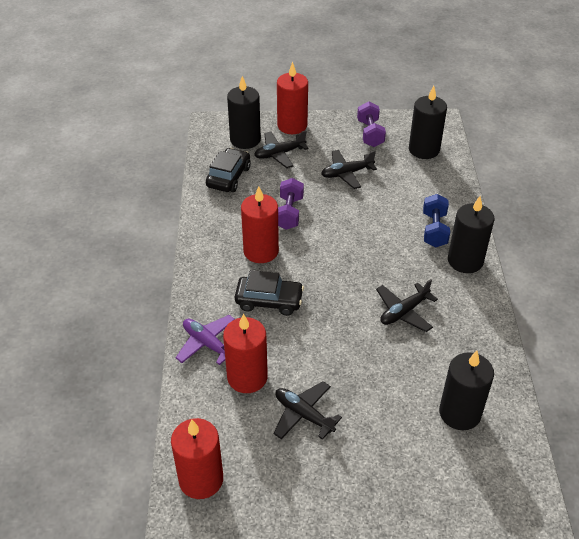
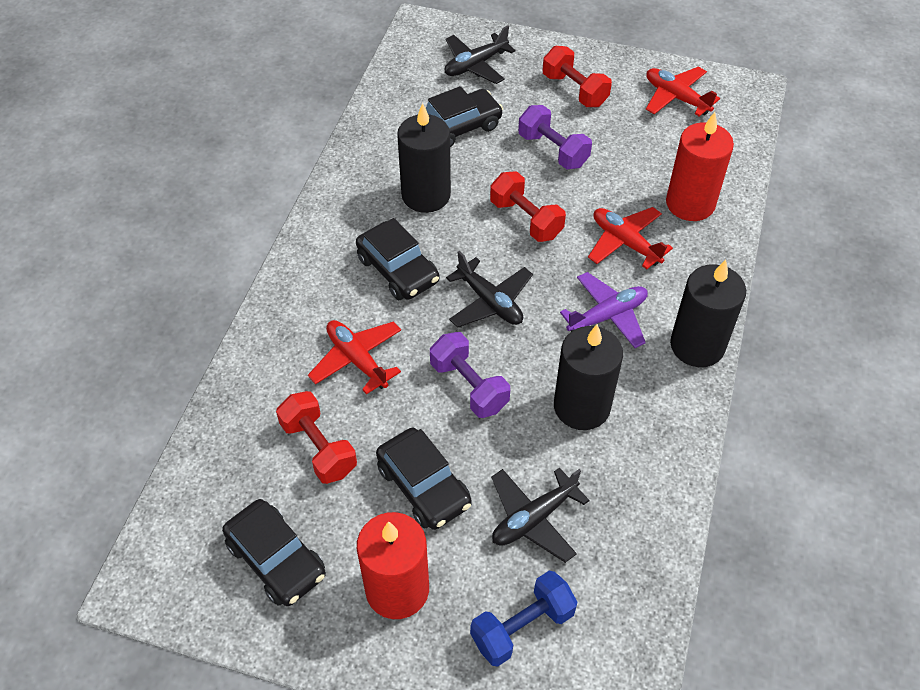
black candle: [227,76,261,149] [409,86,447,159] [439,351,494,430] [448,196,495,273] = 4 -> [397,103,451,213] [554,324,623,430] [670,260,746,367] = 3
black car: [206,148,251,192] [235,270,304,316] = 2 -> [222,499,326,606] [356,218,439,300] [376,428,472,530] [417,86,503,147] = 4
black plane: [254,131,309,168] [274,381,342,440] [321,150,377,189] [376,279,438,332] = 4 -> [444,26,516,84] [446,251,533,328] [491,467,590,563] = 3
red candle: [171,418,223,499] [223,313,268,393] [241,186,279,263] [277,62,308,134] = 4 -> [357,512,429,619] [666,112,734,221] = 2
red dumbbell: none = 0 -> [276,391,357,484] [490,171,566,242] [543,46,612,107] = 3
red plane: none = 0 -> [308,320,401,395] [588,207,673,269] [646,67,720,116] = 3

